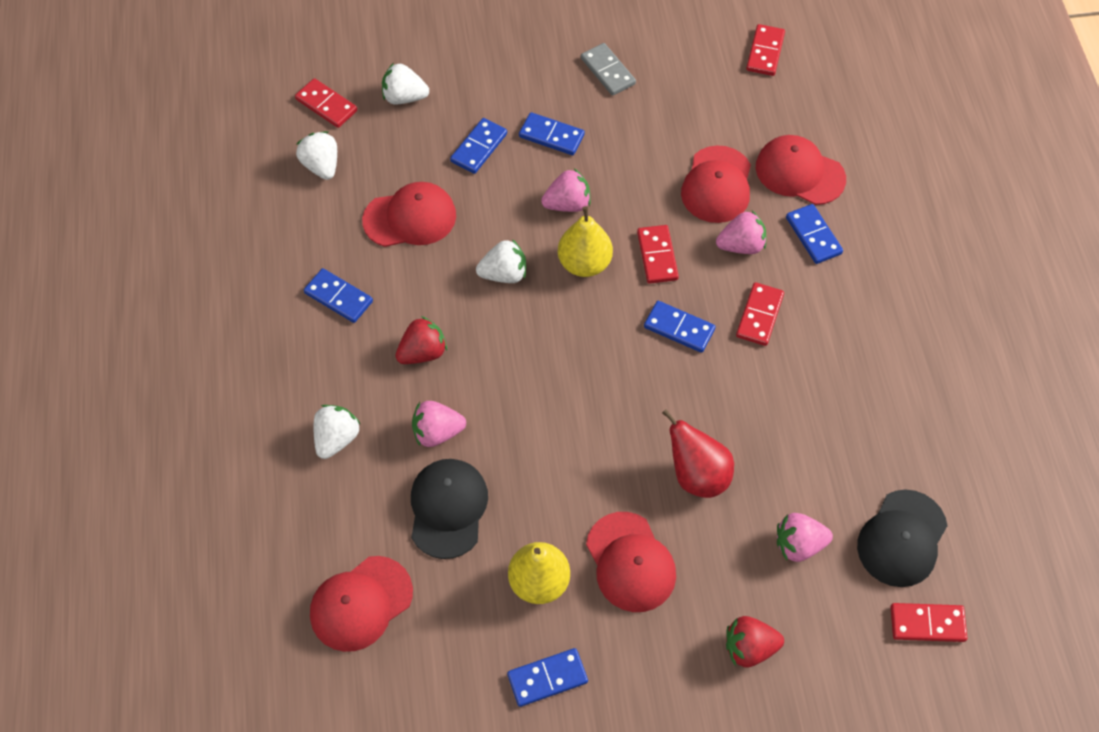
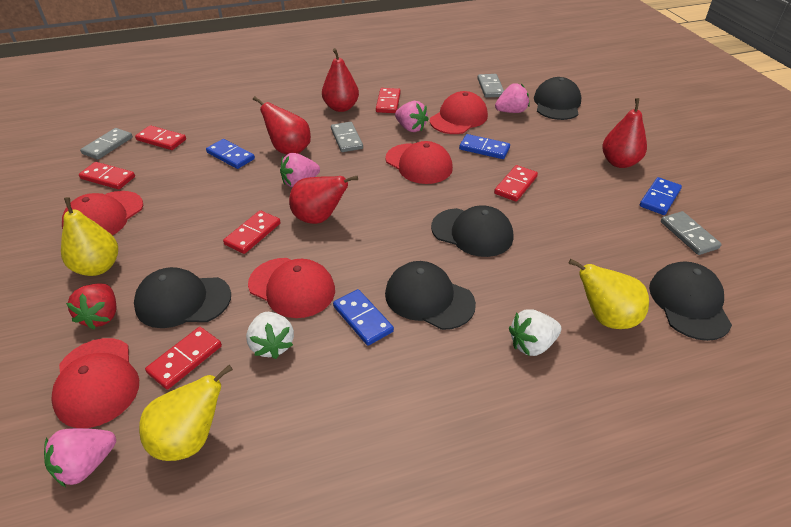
black cap: [411,459,488,559] [857,489,948,587] = 2 -> [134,267,231,328] [385,261,476,330] [431,205,513,257] [534,77,582,120] [649,261,732,341] = 5
blue domino: [304,268,373,323] [450,118,507,174] [507,648,588,707] [519,112,585,155] [644,301,715,353] [786,204,843,264] = 6 -> [206,139,255,169] [333,289,394,346] [459,134,510,159] [640,177,682,215] = 4
grey domino: [581,43,636,96] = 1 -> [80,128,133,160] [331,122,363,152] [477,74,504,98] [661,211,722,255] = 4
red domino: [295,78,357,128] [637,225,679,284] [736,282,784,346] [746,24,785,76] [890,603,967,642] = 5 -> [79,162,135,190] [135,125,186,150] [145,327,222,390] [223,210,281,254] [376,88,401,113] [494,165,538,202] = 6
red pear: [662,409,734,498] = 1 -> [253,96,311,154] [289,176,358,224] [322,48,359,112] [602,98,647,168] = 4
red strawberry: [395,316,447,364] [726,616,784,668] = 2 -> [66,284,116,330] = 1
white strawberry: [296,131,337,180] [314,405,360,459] [382,63,429,104] [476,239,526,283] = 4 -> [246,312,294,359] [509,309,561,356] = 2
yellow pear: [508,542,570,604] [558,206,613,277] = 2 -> [61,197,118,276] [139,365,233,461] [569,259,649,329] = 3

